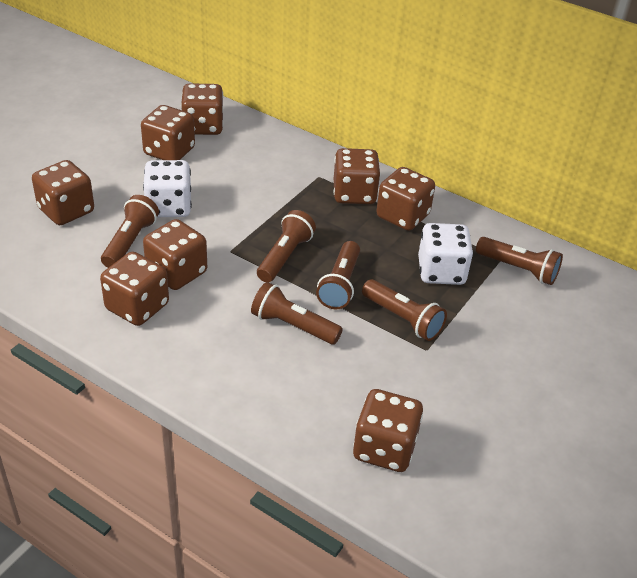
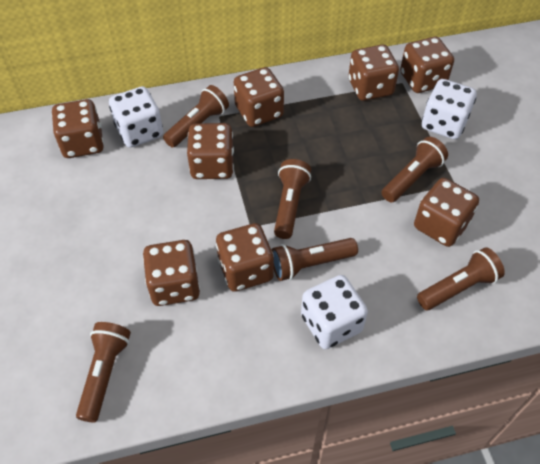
white dice: [143,160,192,217] [418,223,473,285] = 2 -> [109,86,163,148] [301,275,368,349] [422,79,477,139] = 3

